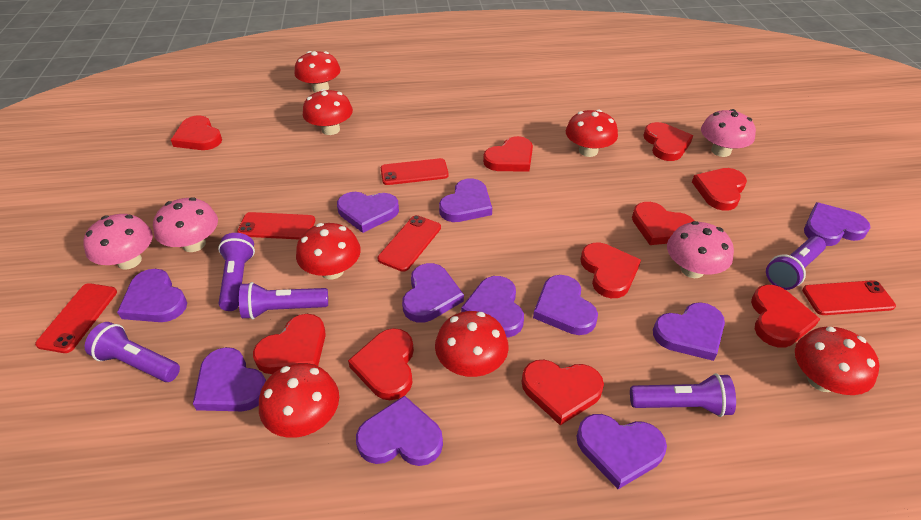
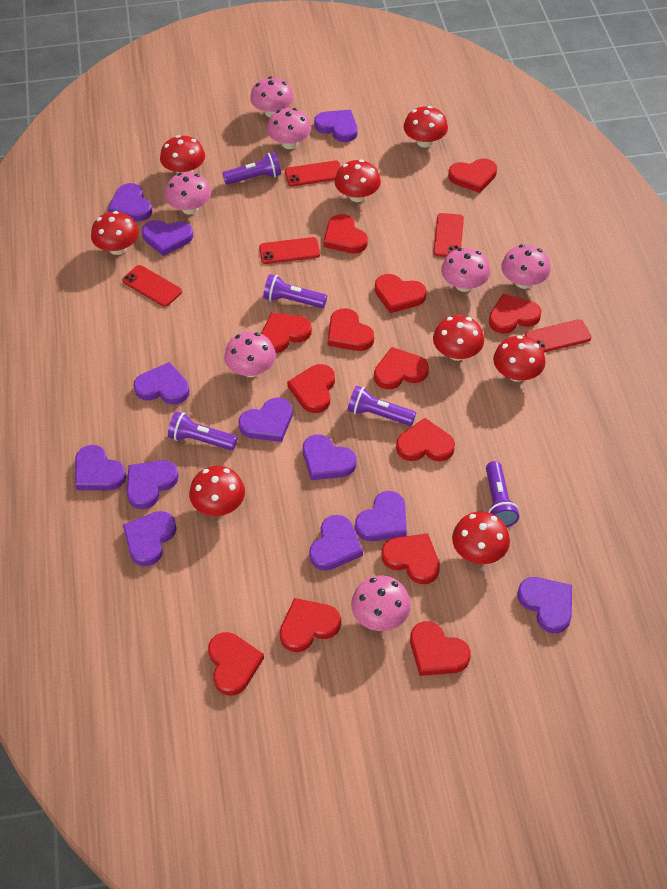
pink mushroom: [83,214,153,270] [153,197,218,252] [667,221,734,278] [701,109,756,157] = 4 -> [165,172,211,214] [224,332,276,377] [250,76,294,117] [267,108,311,149] [351,575,411,631] [441,248,491,292] [501,245,551,289] = 7
purple heart: [117,269,187,322] [193,347,266,411] [337,192,399,233] [356,395,443,466] [402,263,464,323] [439,178,492,222] [461,276,524,338] [533,275,598,335] [577,414,667,489] [653,302,725,361] [804,202,871,246] = 11 -> [75,445,126,490] [108,183,152,222] [123,511,176,566] [127,460,179,509] [133,362,190,404] [142,220,193,256] [238,398,292,442] [303,434,356,480] [309,515,363,571] [314,110,358,142] [355,491,407,541] [517,577,572,633] = 12
red heart: [171,115,222,150] [253,314,326,374] [348,328,414,400] [483,136,533,172] [522,360,604,425] [580,243,641,298] [632,202,694,245] [644,122,693,161] [692,168,747,211] [751,285,820,348] = 10 -> [208,632,264,696] [261,312,312,353] [280,598,341,652] [287,364,335,413] [323,214,368,253] [328,308,374,351] [374,347,429,389] [375,274,427,313] [382,534,440,584] [396,418,455,461] [410,621,470,676] [448,159,497,193] [489,293,542,334] = 13
red mushroom: [259,363,339,438] [294,51,340,93] [296,223,361,279] [303,89,353,135] [435,311,509,377] [566,109,618,157] [795,327,879,395] = 7 -> [91,211,139,255] [160,135,205,174] [189,466,245,516] [335,159,381,202] [403,106,448,148] [433,315,484,361] [452,512,510,564] [493,335,546,382] = 8

